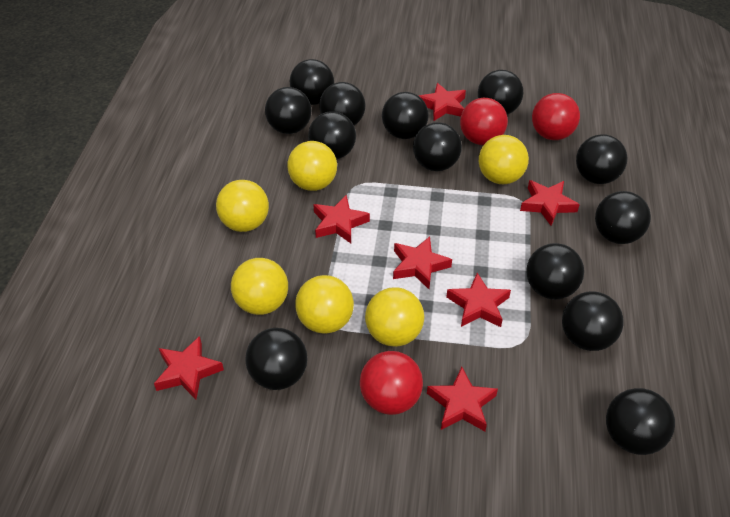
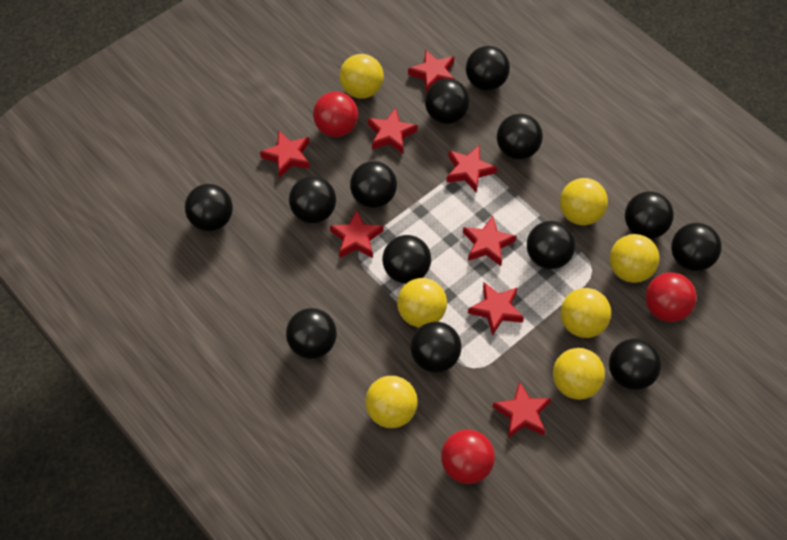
red star: [154,336,224,400] [313,195,370,243] [393,236,452,289] [419,83,466,121] [427,367,498,431] [446,273,511,327] [520,180,580,226] = 7 -> [260,131,310,178] [330,210,383,258] [368,108,418,153] [408,49,455,93] [446,145,497,192] [463,216,517,266] [468,282,524,336] [493,381,551,438] = 8
yellow ball: [216,180,269,232] [231,258,288,315] [287,141,337,191] [295,275,354,334] [365,287,424,347] [479,135,529,184] = 6 -> [339,54,384,99] [365,376,418,428] [397,278,447,328] [553,348,605,400] [560,178,608,225] [560,288,611,338] [610,234,660,283] = 7

